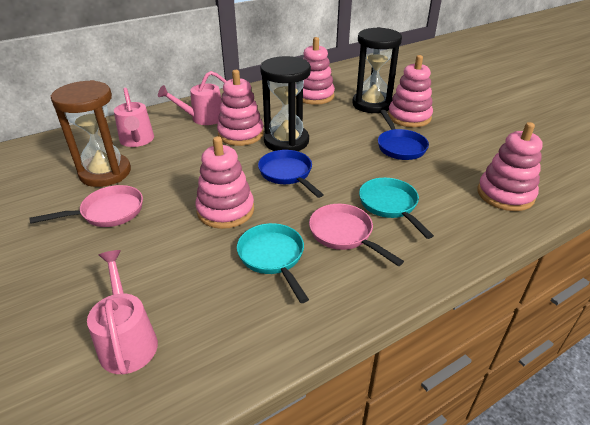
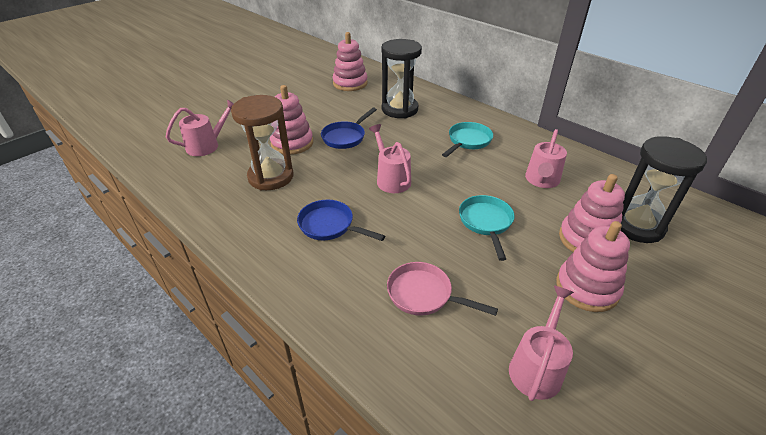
pink pan: [29,185,143,227] [309,204,404,266] = 2 -> [387,262,498,316] = 1
pink stacking toy: [195,136,254,229] [217,70,264,146] [303,37,335,105] [388,55,433,127] [478,122,543,211] = 5 -> [270,85,313,155] [333,32,368,91] [556,221,630,312] [559,174,625,252] = 4
pink watering can: [87,250,158,374] [114,87,154,147] [158,71,226,125] = 3 -> [166,99,234,156] [369,124,411,193] [509,285,574,401] [525,129,567,188] = 4

